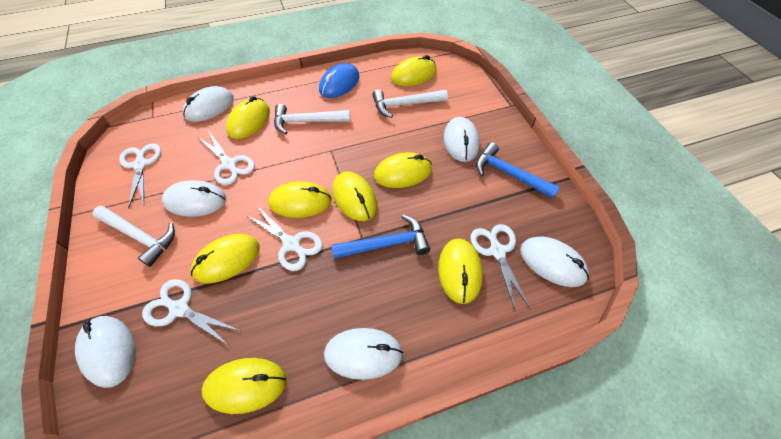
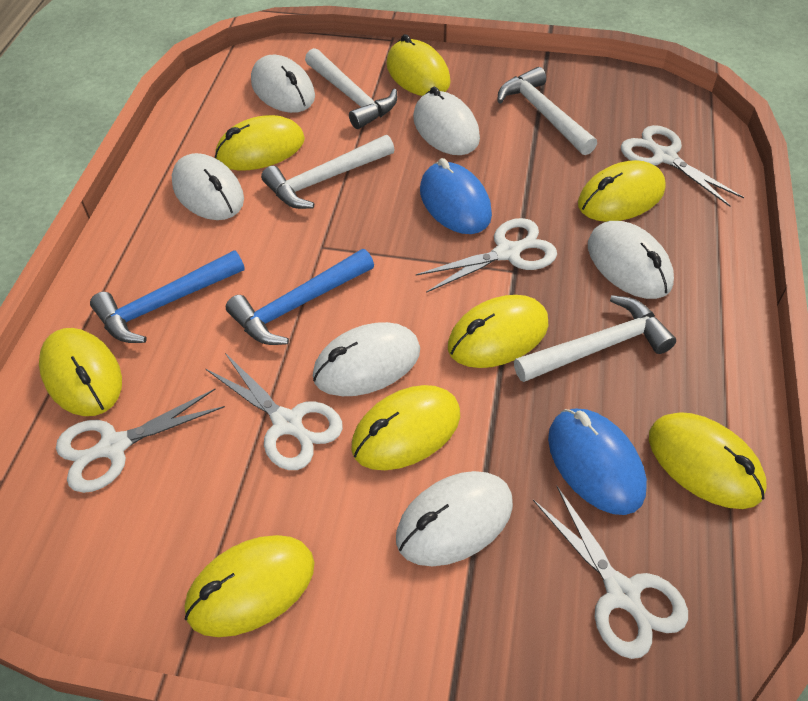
blue mouse: [319,63,359,98] = 1 -> [420,158,492,234] [548,409,647,515] = 2
white hammer: [92,206,175,267] [274,104,350,134] [372,89,448,118] = 3 -> [261,135,395,209] [305,48,397,129] [497,67,597,155] [514,295,676,382] = 4

